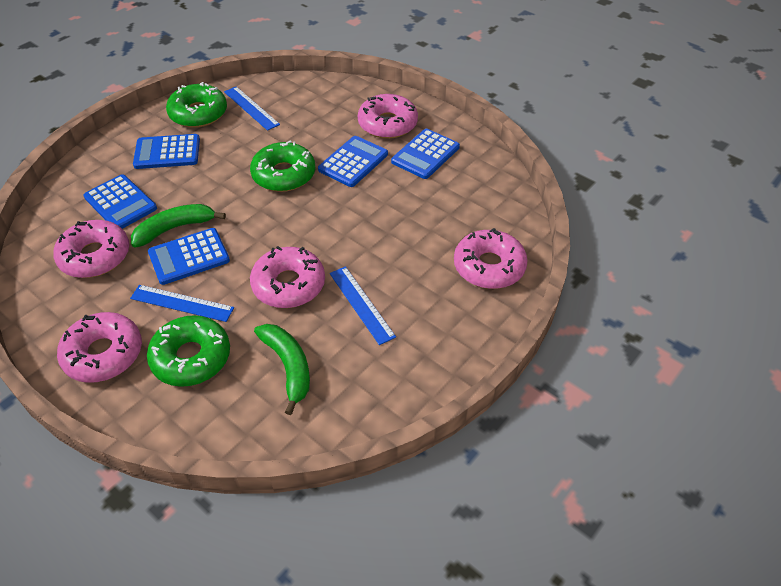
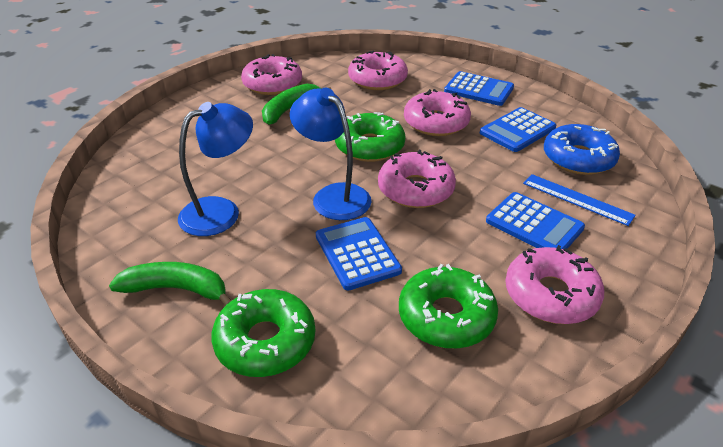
blue calculator: [83,174,157,229] [133,134,200,169] [148,228,230,285] [318,136,388,187] [391,129,460,179] = 5 -> [316,217,402,291] [444,71,514,106] [480,107,556,152] [486,192,585,249] = 4
blue donut: none = 0 -> [544,124,620,175] = 1
blue lamp: none = 0 -> [178,102,253,236] [290,88,371,220] = 2
blue ruler: [130,285,234,322] [224,86,280,131] [330,266,396,345] = 3 -> [523,174,636,226] = 1

